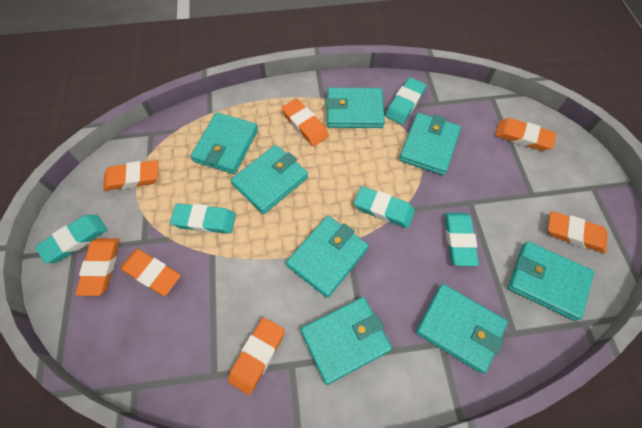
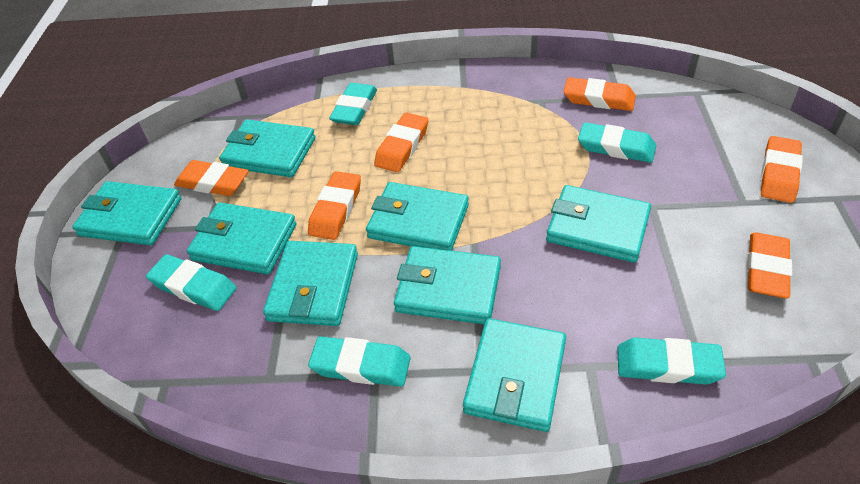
orange eraser: [75,238,120,296] [103,160,158,191] [120,249,181,296] [228,318,285,395] [281,99,329,146] [495,118,557,151] [548,211,607,253] = 7 -> [174,160,249,196] [308,171,361,240] [374,112,428,172] [563,77,636,111] [747,232,792,298] [761,136,803,203] = 6

